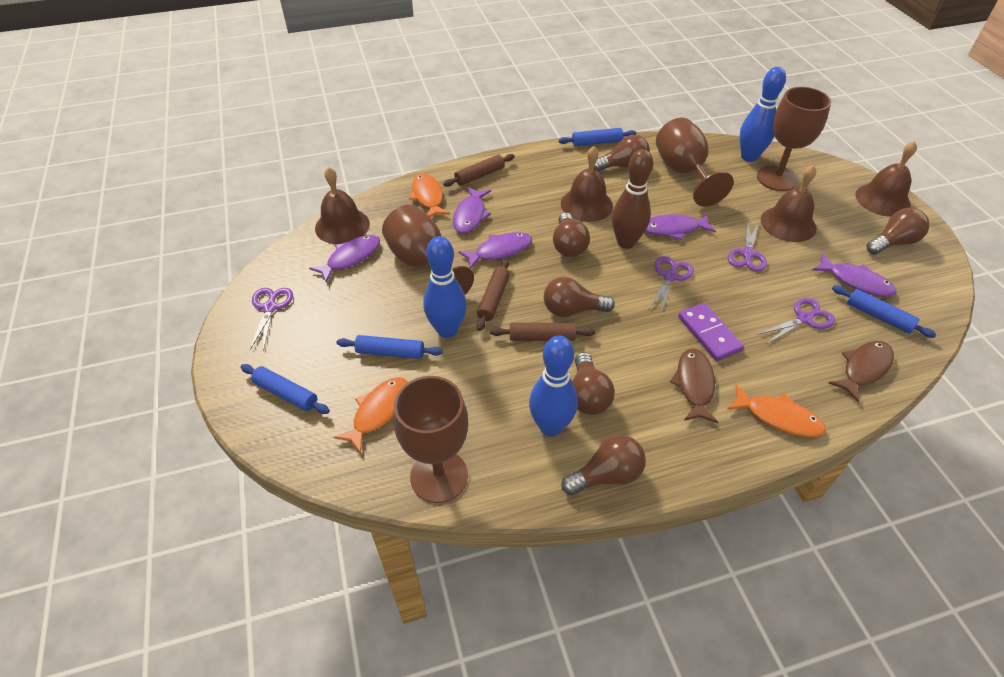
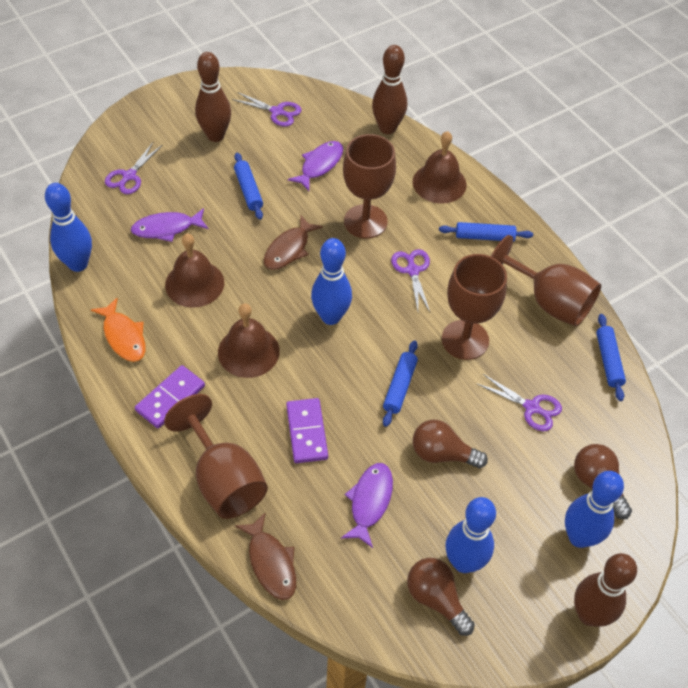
blue bowling pin: [423,236,467,338] [529,336,578,436] [740,67,786,162] = 3 -> [45,183,92,272] [311,238,352,325] [446,497,496,573] [565,471,624,548] = 4
brown bell: [315,167,370,244] [560,146,613,222] [761,165,817,242] [855,141,917,217] = 4 -> [165,234,224,308] [218,304,280,378] [412,131,467,204] = 3
brown bowling pin: [612,149,653,249] = 1 -> [195,52,231,142] [372,45,407,134] [574,553,637,627] = 3
brown light bulb: [544,277,615,317] [553,212,590,257] [561,435,646,495] [572,352,615,415] [594,135,650,171] [866,208,930,255] = 6 -> [407,558,475,636] [413,420,488,468] [574,444,632,519] = 3
brown rolling pin: [443,154,515,187] [477,259,510,331] [490,323,596,341] = 3 -> none = 0
orange fish: [333,377,408,454] [409,173,450,217] [727,384,826,437] = 3 -> [91,298,146,362] = 1
purple domino: [678,303,744,361] = 1 -> [135,365,205,428] [286,398,328,463] = 2
purple fish: [309,235,380,283] [453,187,491,233] [458,232,532,269] [645,214,716,240] [812,254,896,297] = 5 -> [131,208,209,242] [288,141,343,191] [341,463,393,548] = 3

